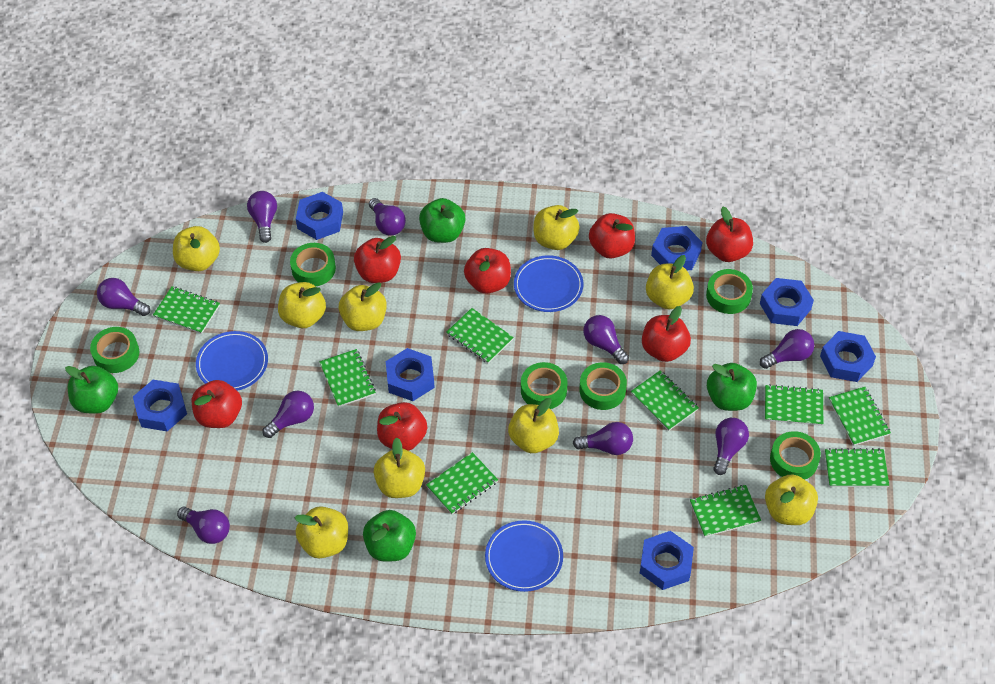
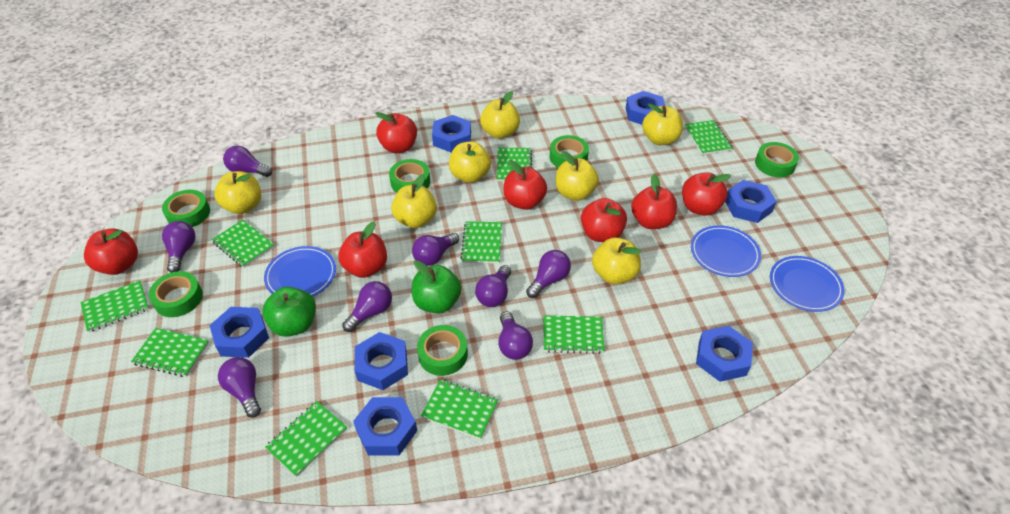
green apple: [65,366,118,414] [363,510,416,562] [419,198,465,243] [707,363,757,411] = 4 -> [262,287,316,337] [412,260,462,313] = 2
purple light bulb: [97,278,150,316] [177,507,230,544] [247,191,277,243] [262,391,314,438] [369,198,406,236] [573,422,633,455] [583,315,629,364] [713,418,749,475] [760,329,814,369] = 9 -> [162,221,195,273] [218,357,261,418] [223,146,272,177] [342,281,392,332] [412,233,459,266] [475,265,511,307] [499,311,533,360] [526,250,571,298] = 8
yellow apple: [173,226,220,271] [278,282,326,328] [295,506,348,558] [339,282,387,331] [373,437,425,498] [508,398,559,453] [534,205,580,250] [646,255,694,309] [765,474,818,525] = 9 -> [214,171,261,214] [391,174,437,228] [449,141,491,183] [480,91,520,139] [556,151,599,201] [592,237,641,284] [642,103,683,145] = 7

